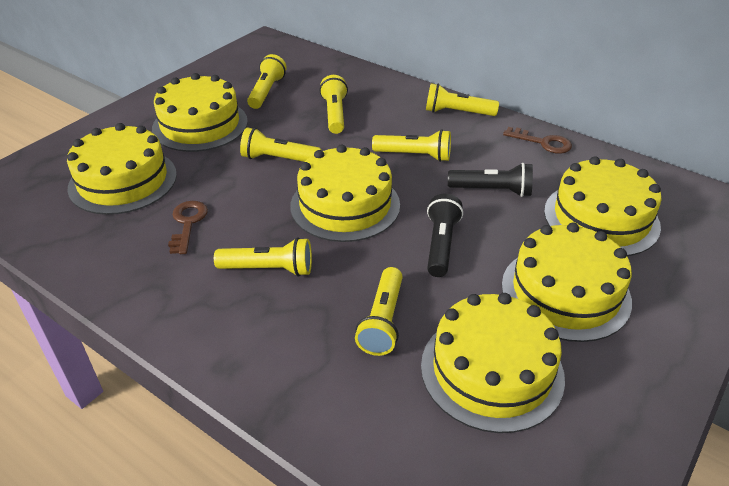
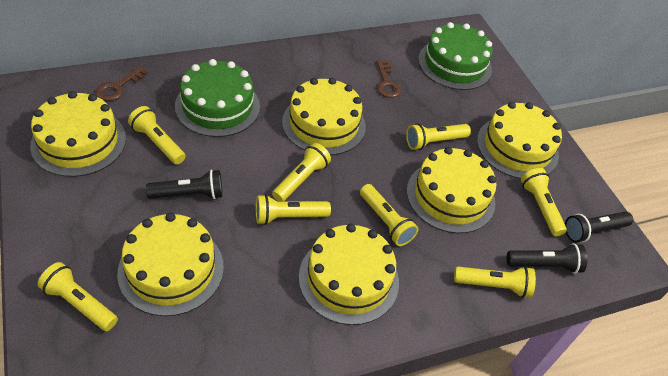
black flashlight: [427,194,463,277] [448,163,533,197] = 2 -> [146,170,223,199] [507,243,587,274] [565,211,633,242] = 3
green cake: none = 0 -> [175,59,260,137] [418,22,493,90] = 2
yellow flashlight: [214,237,312,276] [240,127,322,162] [247,54,286,109] [319,75,348,134] [355,267,403,356] [372,129,451,162] [426,83,499,116] = 7 -> [38,262,118,331] [128,106,186,165] [256,194,331,225] [272,143,331,201] [360,184,418,246] [406,123,471,150] [454,266,536,298] [521,168,567,236] = 8

